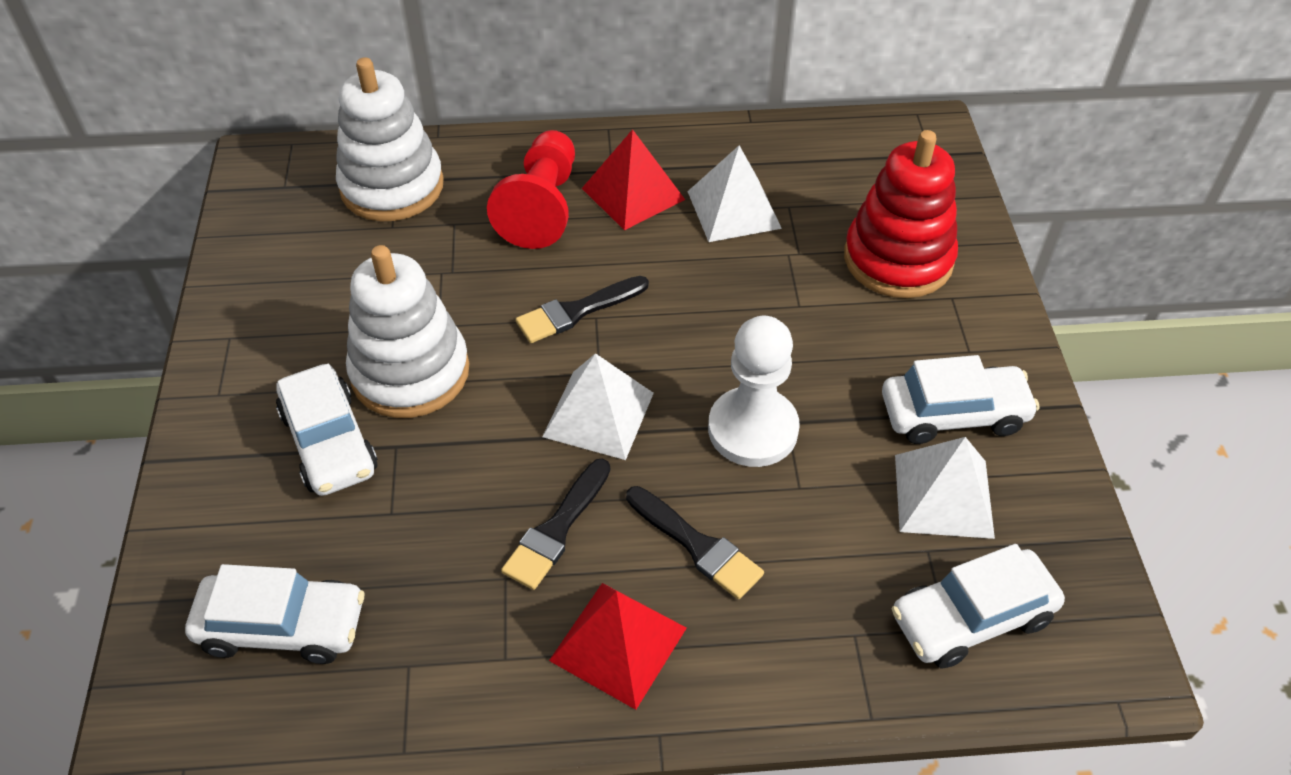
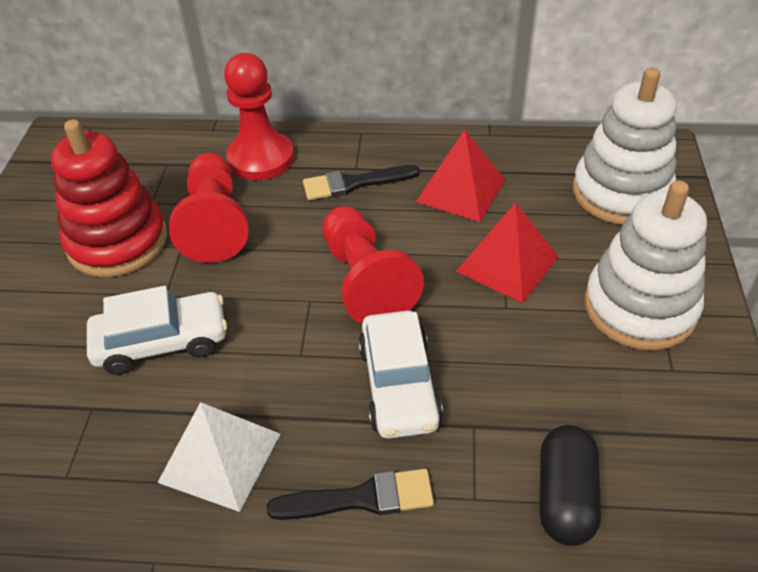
black brush: [501,458,610,590] [516,276,649,343] [626,486,764,600] = 3 -> [266,469,434,520] [303,165,420,200] = 2
black capsule: none = 0 -> [539,425,601,546] = 1
red pawn: [487,130,575,249] = 1 -> [169,153,248,263] [224,53,294,180] [322,206,424,324] = 3
white car: [185,564,365,664] [276,364,378,496] [882,355,1039,444] [892,544,1065,669] = 4 -> [87,286,227,375] [358,311,443,439] = 2
white pawn: [708,316,800,467] = 1 -> none = 0
white pyramid: [542,353,654,460] [687,145,782,242] [895,437,995,539] = 3 -> [157,402,280,512] = 1

